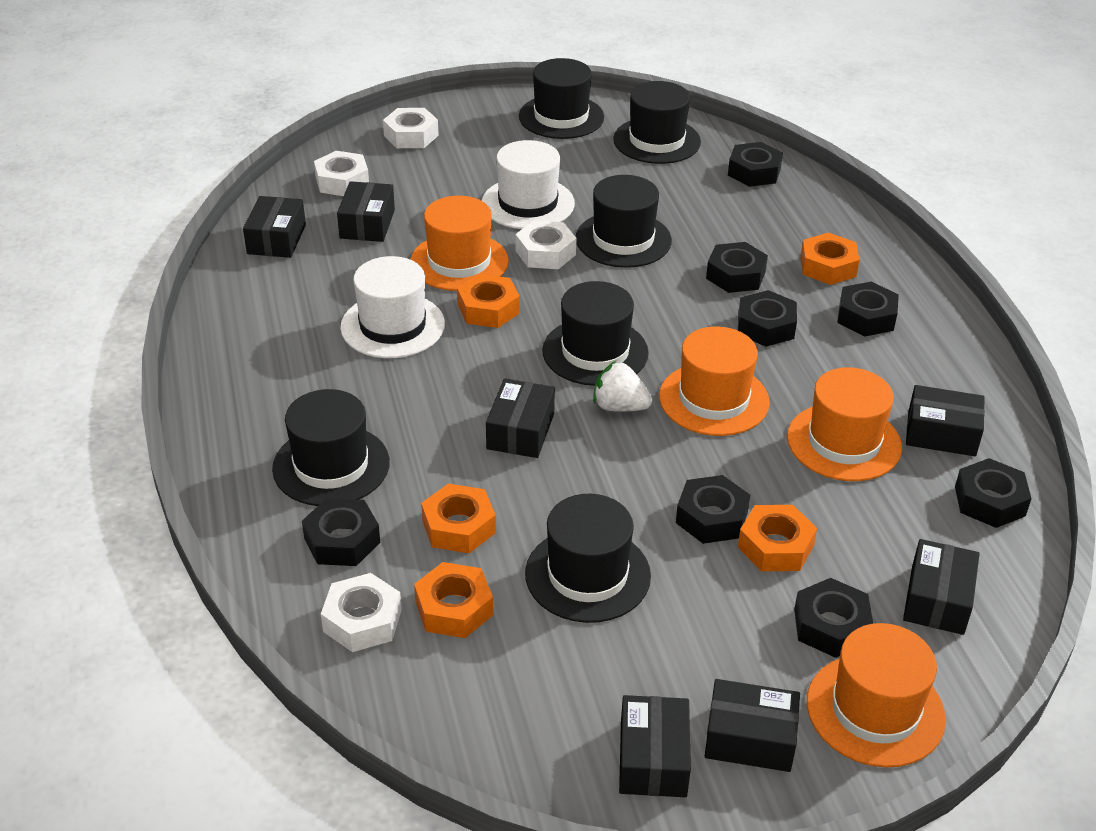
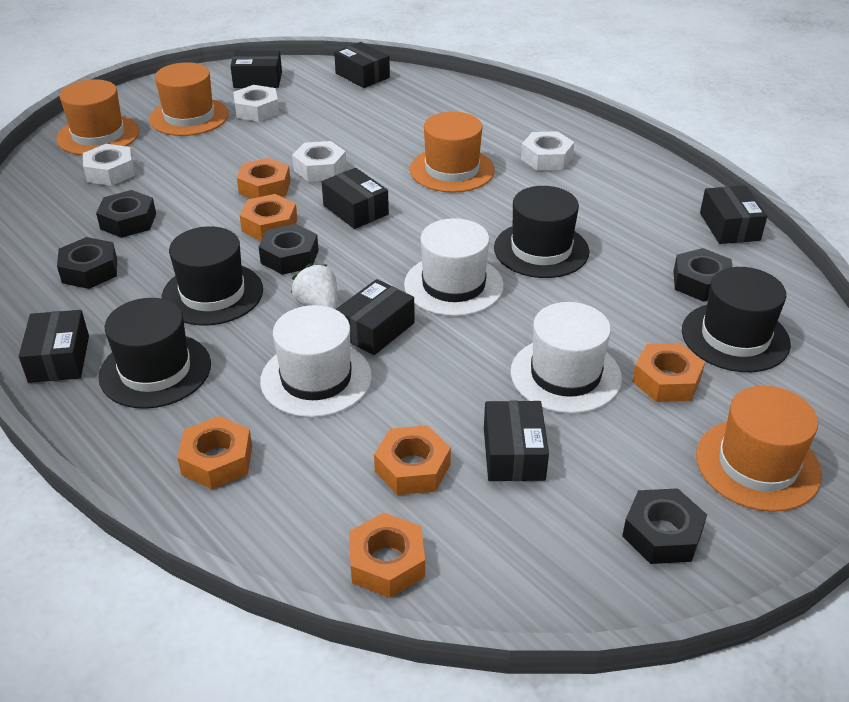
black hat: [272,389,390,506] [519,58,604,139] [525,494,651,623] [542,281,649,386] [576,175,672,268] [613,81,701,164] = 6 -> [98,298,211,409] [162,226,263,325] [494,186,589,278] [682,267,791,372] = 4
black nut: [302,498,380,566] [676,475,750,544] [706,242,768,293] [728,142,783,187] [738,290,797,347] [794,578,873,658] [837,282,899,337] [955,458,1032,528] = 8 -> [57,237,117,289] [96,190,156,238] [259,224,319,275] [622,488,707,564] [673,248,733,302] = 5
orange nut: [414,562,493,638] [421,483,496,553] [457,274,520,328] [738,505,817,571] [800,232,859,285] = 5 -> [177,416,252,489] [237,158,291,199] [240,194,298,241] [349,513,425,598] [374,425,451,495] [632,343,705,402] = 6
white hat: [340,256,445,358] [482,140,575,229] = 2 -> [260,305,372,417] [404,218,504,316] [511,302,622,414] = 3

